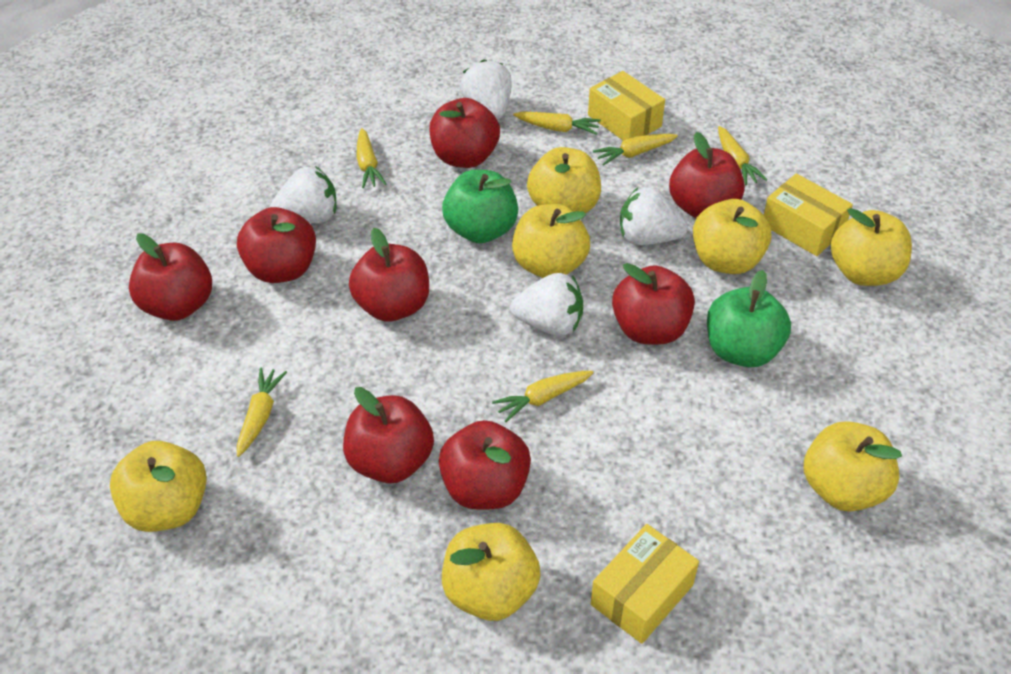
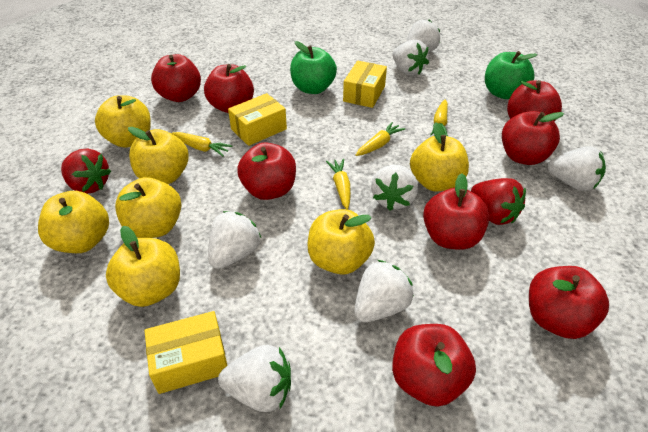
red strawberry: none = 0 -> [61,148,111,194] [471,178,526,225] = 2
white strawberry: [270,166,337,223] [460,59,512,120] [510,273,583,336] [620,187,688,245] = 4 -> [208,211,261,269] [218,345,291,412] [354,260,414,322] [371,165,418,211] [393,39,429,76] [407,20,440,52] [548,146,606,191] = 7
yellow carrot: [237,368,287,457] [357,128,386,188] [492,371,594,422] [513,111,601,135] [593,134,678,166] [718,126,767,185] = 6 -> [172,132,232,156] [326,159,351,210] [356,122,405,156] [430,100,448,136] = 4

